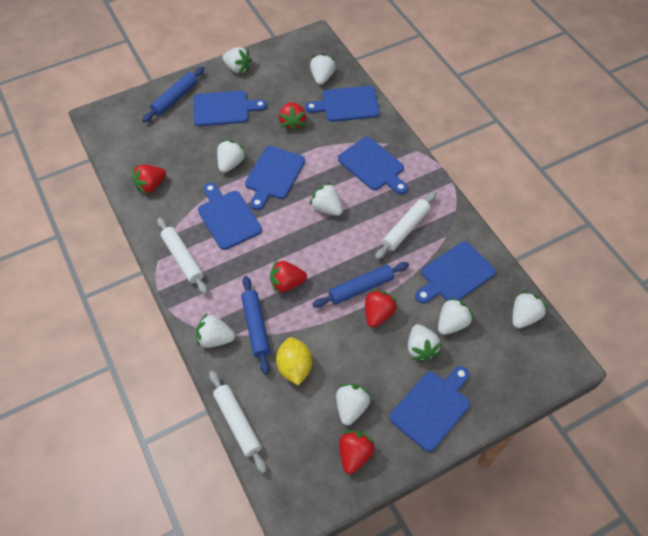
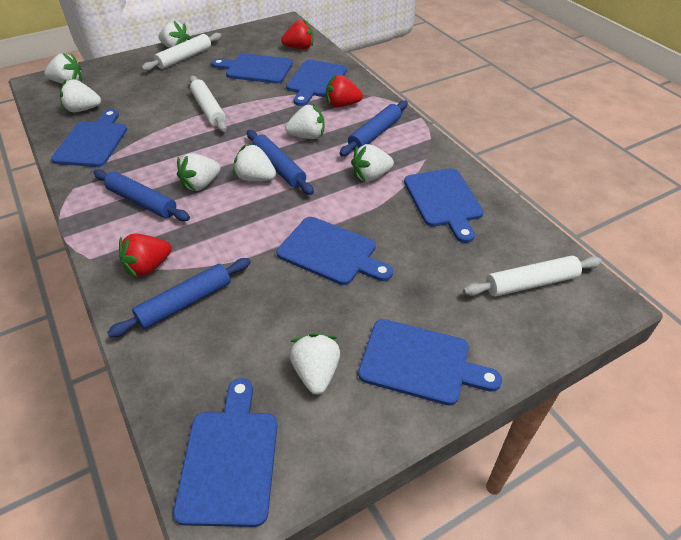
blue rolling pin: [142,67,205,123] [241,276,270,374] [313,262,409,308] = 3 -> [93,170,190,221] [107,258,251,338] [247,130,314,195] [339,100,408,156] = 4
red strawberry: [132,165,166,194] [270,261,307,294] [279,102,306,132] [339,431,375,474] [365,290,397,328] = 5 -> [119,234,172,278] [281,19,313,49] [326,75,363,107] = 3
white strawberry: [196,313,235,348] [217,140,246,173] [222,47,252,74] [310,53,336,85] [310,182,343,216] [336,384,370,425] [408,324,442,362] [438,297,473,335] [512,291,548,328] = 9 -> [45,53,82,84] [60,79,101,112] [158,21,191,48] [177,153,221,191] [233,143,276,181] [285,104,324,139] [290,333,340,395] [351,144,394,182] = 8
yellow lemon: [276,337,312,386] = 1 -> none = 0

